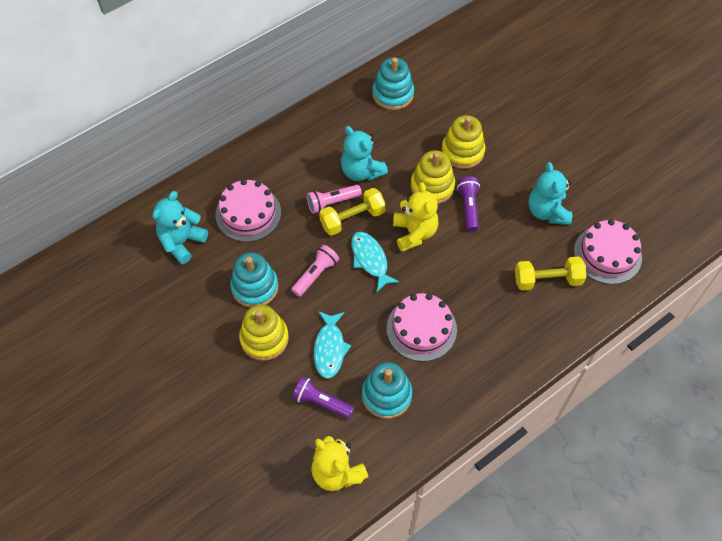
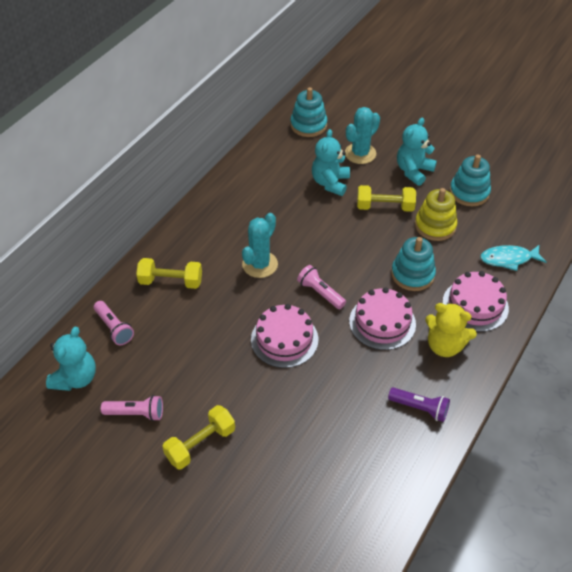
pink flashlight: [291,245,339,297] [307,185,362,214] = 2 -> [94,301,134,345] [101,395,163,421] [297,265,346,309] = 3
purple flashlight: [292,377,354,419] [457,177,480,231] = 2 -> [388,387,450,422] = 1
turquoise cactus: none = 0 -> [242,213,278,278] [345,107,380,164] = 2
turquoise fish: [314,311,351,379] [351,232,399,292] = 2 -> [480,245,547,271] = 1
yellow dumbbell: [319,188,386,236] [515,256,586,291] = 2 -> [136,258,202,289] [162,405,235,470] [357,185,416,212] = 3
yellow stacking toy: [239,305,289,361] [411,150,455,204] [441,115,485,169] = 3 -> [415,188,458,241] = 1
yellow teddy bear: [311,436,368,491] [393,182,439,252] = 2 -> [425,303,477,357] = 1

